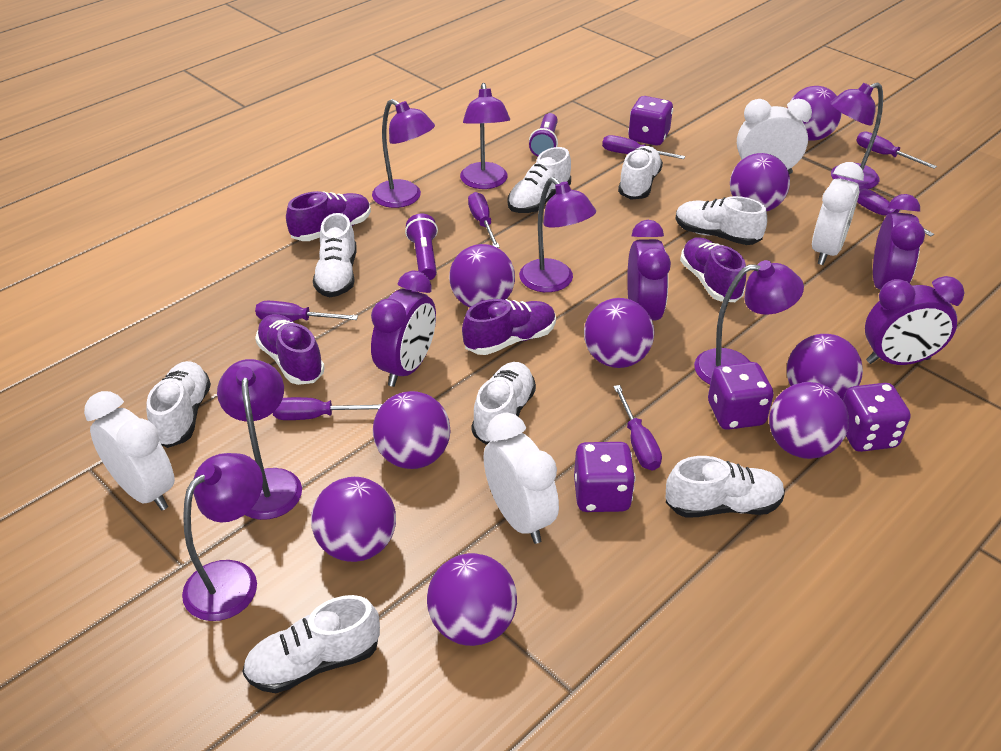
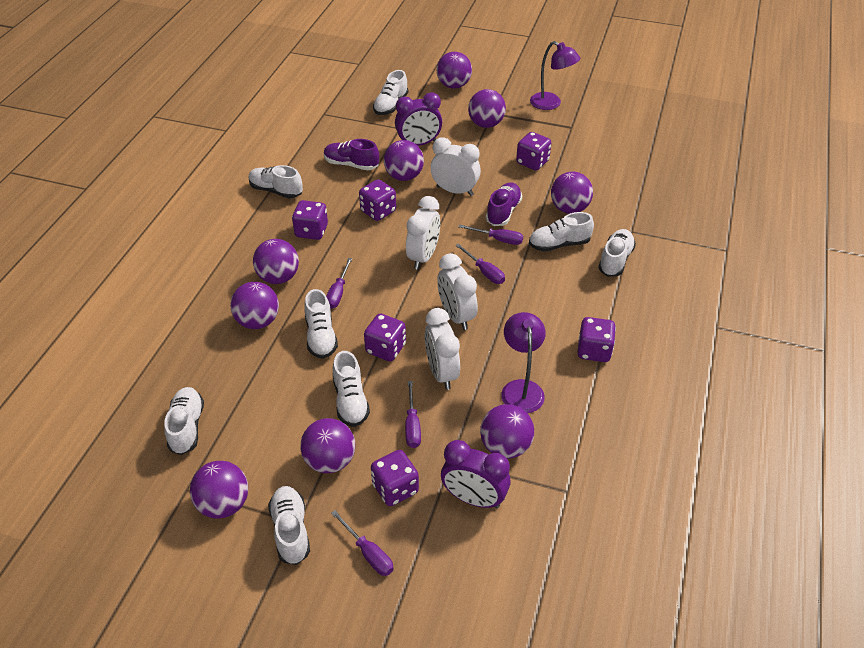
purple clock: [371,271,436,387] [627,220,671,320] [865,276,964,365] [873,194,925,290] = 4 -> [395,92,442,146] [441,440,511,508] = 2
purple dice: [574,442,636,512] [628,96,673,145] [708,362,774,430] [843,383,911,452] = 4 -> [292,200,328,240] [359,179,396,221] [364,314,406,361] [371,450,419,506] [516,132,551,170] [577,317,616,362] = 6
purple flashlight: [405,214,438,280] [529,113,558,157] = 2 -> none = 0
purple lamp: [182,453,263,621] [217,359,302,520] [372,99,435,208] [460,83,510,189] [519,177,596,292] [694,260,804,385] [830,83,883,189] = 7 -> [501,312,546,413] [530,41,580,110] = 2
purple screwdriver: [255,301,358,321] [273,397,383,420] [468,192,500,248] [602,135,685,159] [613,385,662,471] [856,131,937,169] [857,188,934,237] = 7 -> [326,258,352,309] [331,510,394,576] [405,381,421,448] [455,243,505,284] [458,224,523,245] = 5
purple shoe: [255,314,325,385] [286,191,371,241] [462,299,556,355] [680,237,746,302] = 4 -> [324,139,379,170] [486,182,522,226] = 2

